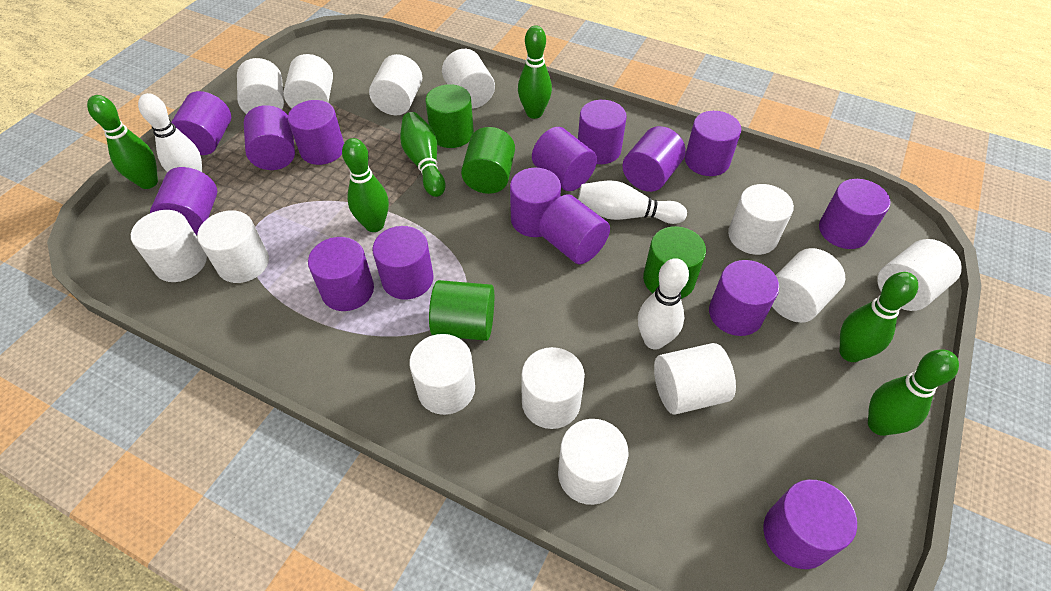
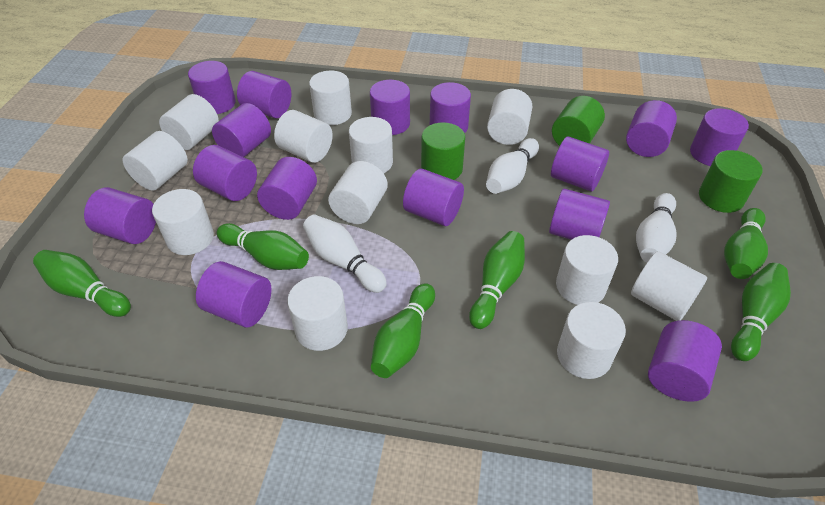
green cylinder: [425,84,474,148] [429,280,494,341] [461,127,515,194] [643,226,706,299] = 4 -> [421,122,465,180] [552,96,605,146] [699,150,763,213] = 3
white cylinder: [131,210,207,282] [197,210,269,283] [237,58,284,114] [283,54,333,108] [369,54,422,115] [409,334,475,415] [442,49,495,109] [521,347,585,429] [558,419,629,505] [654,343,736,414] [728,184,794,255] [772,248,845,323] [877,239,962,311] = 13 -> [123,131,188,191] [152,189,214,255] [159,94,219,150] [274,110,333,163] [287,276,348,351] [309,71,352,125] [328,161,388,224] [349,117,393,173] [487,89,532,145] [556,235,618,305] [557,302,626,379] [631,251,707,321] = 12

